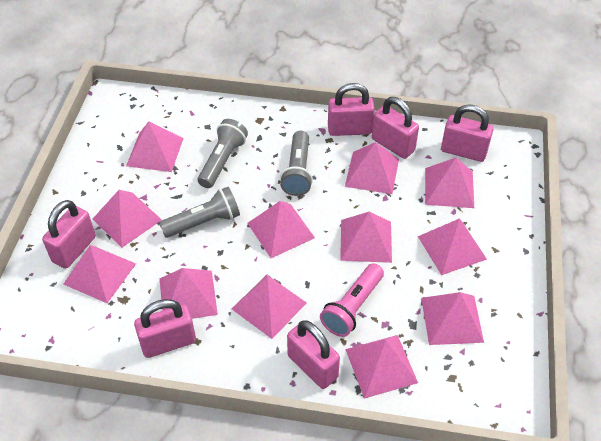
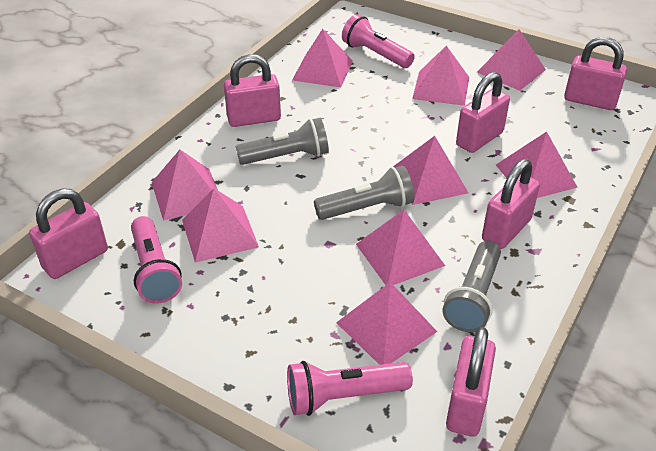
pink flashlight: [320,263,384,337] = 1 -> [131,216,182,303] [287,361,413,416] [342,14,415,68] = 3
pink pyramid: [64,245,136,303] [93,190,162,248] [126,121,184,172] [160,268,218,319] [232,275,307,339] [247,201,315,258] [340,211,392,263] [345,142,399,194] [345,335,418,399] [418,218,487,275] [421,292,484,345] [425,158,474,208] = 12 -> [152,150,218,221] [182,188,259,263] [292,29,353,88] [336,282,437,365] [356,210,445,285] [393,136,469,205] [412,46,469,106] [477,29,546,91] [496,132,578,198] = 9

